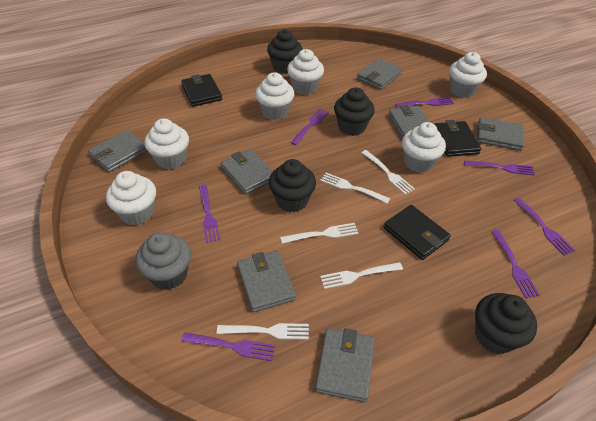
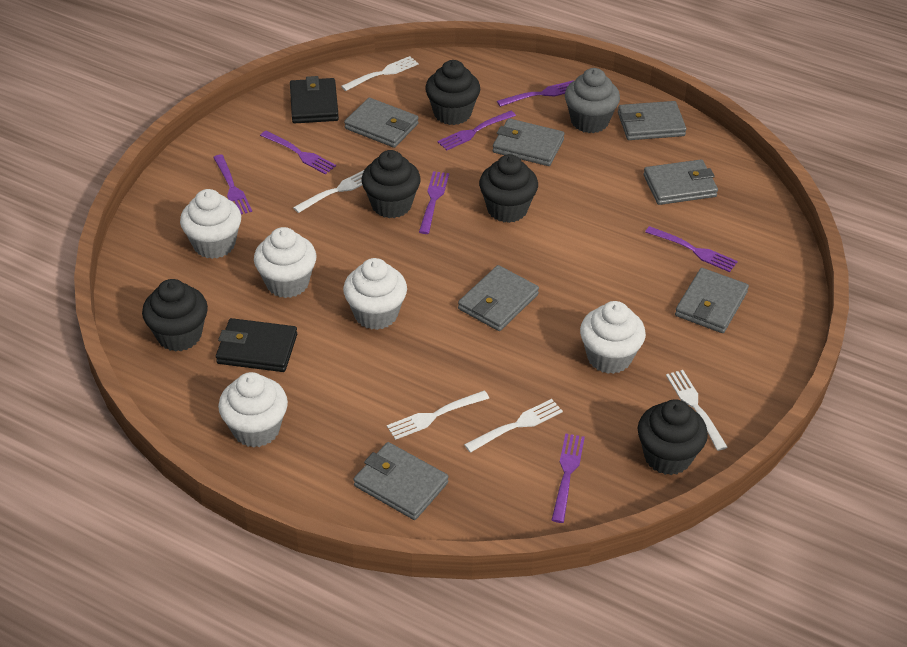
black cupcake: [267,29,302,74] [269,159,316,212] [334,87,375,136] [475,293,537,354] = 4 -> [142,279,208,352] [361,150,421,218] [425,60,480,125] [479,154,538,223] [638,399,708,475] = 5
black wallet: [181,74,222,107] [384,205,451,260] [434,120,481,157] = 3 -> [216,318,297,372] [290,76,339,123] = 2
white cupcake: [106,171,156,225] [144,118,189,169] [255,72,294,120] [287,49,324,95] [402,122,446,173] [449,52,487,98] = 6 -> [180,189,241,259] [218,372,288,448] [254,227,316,298] [343,258,407,330] [580,301,646,374] = 5

